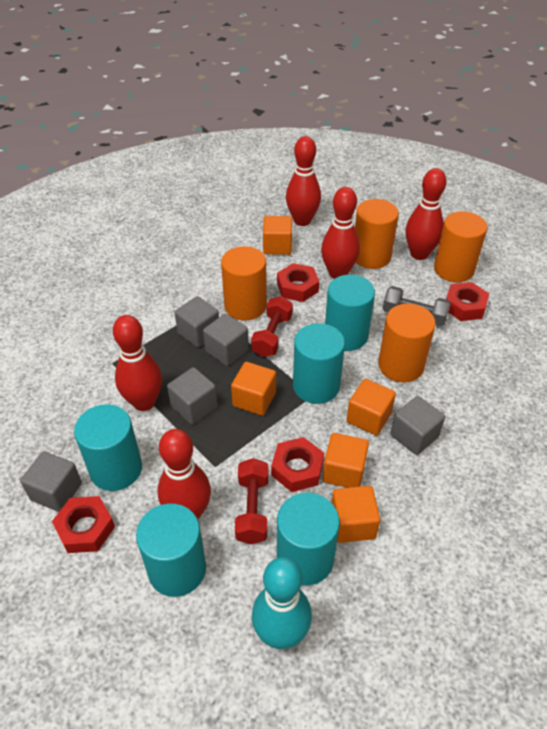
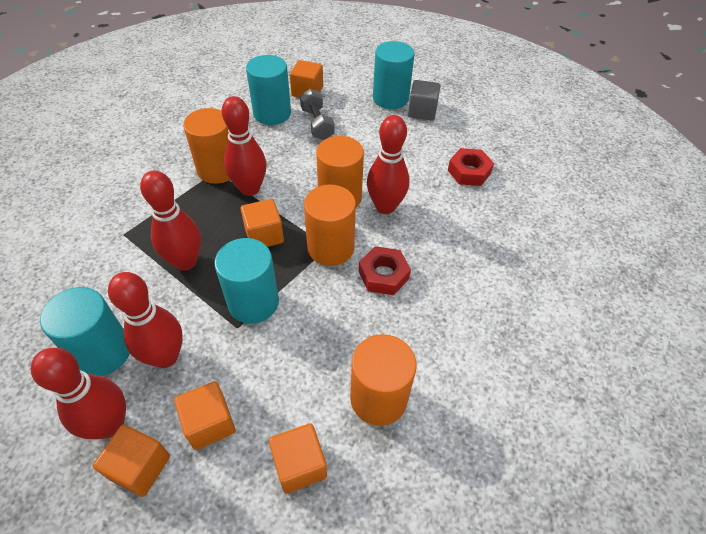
grey cube: [20,451,82,512] [167,367,217,424] [175,296,219,347] [203,313,249,366] [391,396,445,455] = 5 -> [408,80,441,121] = 1
red dumbbell: [235,458,268,544] [251,296,293,357] = 2 -> none = 0
red nut: [52,496,115,553] [271,437,324,492] [277,263,319,302] [446,282,489,321] = 4 -> [359,246,411,295] [448,148,494,186] = 2
turquoise bowling pin: [252,557,312,649] = 1 -> none = 0
turquoise cylinder: [74,404,142,491] [136,503,206,597] [277,493,340,585] [293,323,345,404] [325,275,375,351] = 5 -> [40,287,130,376] [214,238,279,324] [246,55,291,125] [373,41,415,109] = 4

